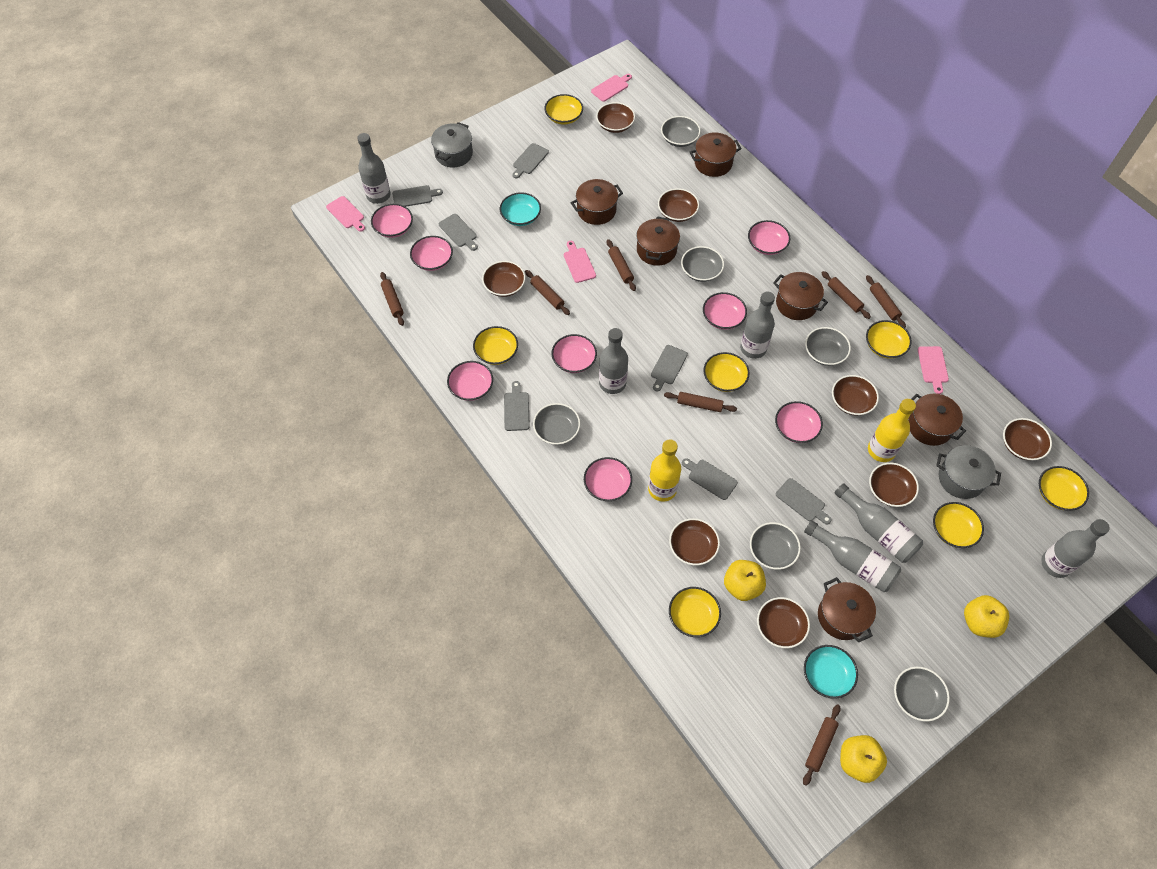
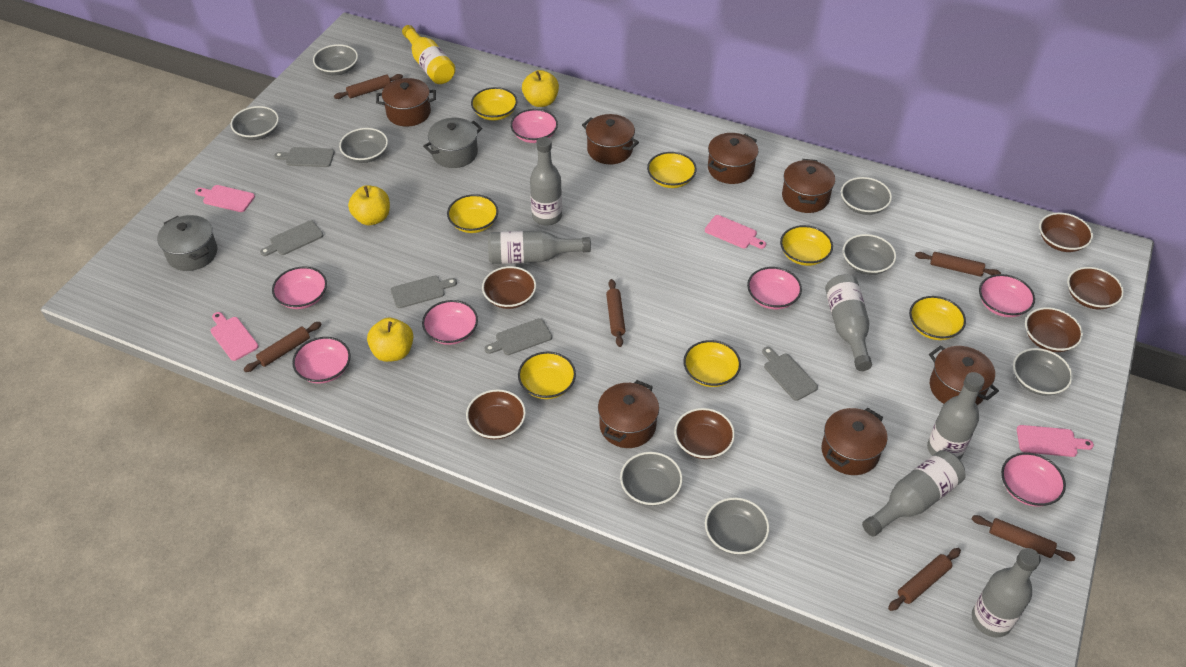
brown bowl: [482,261,526,297] [596,102,635,133] [658,188,699,222] [669,518,720,565] [757,597,810,648] [832,375,879,415] [869,463,919,507] [1003,418,1052,460] = 8 -> [466,389,526,440] [482,266,536,309] [674,408,735,459] [1025,307,1083,352] [1039,213,1093,252] [1067,267,1124,309] = 6
brown pot: [571,179,623,225] [636,216,680,266] [690,133,742,177] [773,272,828,320] [818,577,876,642] [908,394,966,446] = 6 -> [376,78,436,127] [582,114,639,164] [598,380,659,448] [708,133,758,184] [782,159,835,213] [821,408,887,475] [929,345,999,405] = 7
brown rolling pin: [380,272,404,326] [525,270,570,315] [607,239,636,291] [664,392,737,412] [803,704,841,786] [822,271,871,319] [866,275,906,328] = 7 -> [244,322,321,372] [334,74,403,99] [606,279,625,347] [888,548,961,611] [915,252,1001,277] [972,515,1075,561] = 6
grey bowl: [533,403,580,445] [661,116,700,147] [681,246,724,282] [750,522,801,570] [805,327,851,366] [894,667,950,722] = 6 -> [231,106,279,140] [313,44,358,76] [339,128,388,163] [620,452,683,506] [705,497,769,555] [841,177,892,215] [843,234,896,275] [1013,348,1073,396] = 8
grey cutting board: [392,185,443,207] [439,214,478,251] [504,381,530,431] [512,143,549,178] [651,345,688,392] [682,458,738,500] [776,478,832,524] = 7 -> [260,220,323,256] [274,147,335,167] [391,276,457,308] [484,318,552,355] [762,347,818,401] = 5
pink bowl: [371,204,413,238] [410,236,453,271] [447,361,493,401] [552,334,597,373] [584,457,632,501] [703,292,747,330] [748,220,790,255] [775,401,823,443] = 8 -> [272,267,327,309] [292,337,351,384] [422,300,478,345] [510,109,558,143] [747,267,802,309] [979,274,1035,317] [1001,452,1066,507] = 7
turquoise bowl: [500,192,541,226] [804,645,858,699] = 2 -> none = 0
yellow bottle: [648,439,681,501] [868,399,916,462] = 2 -> [402,25,455,84] = 1

